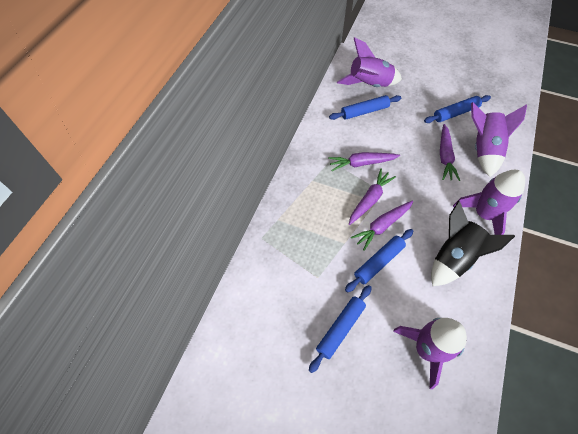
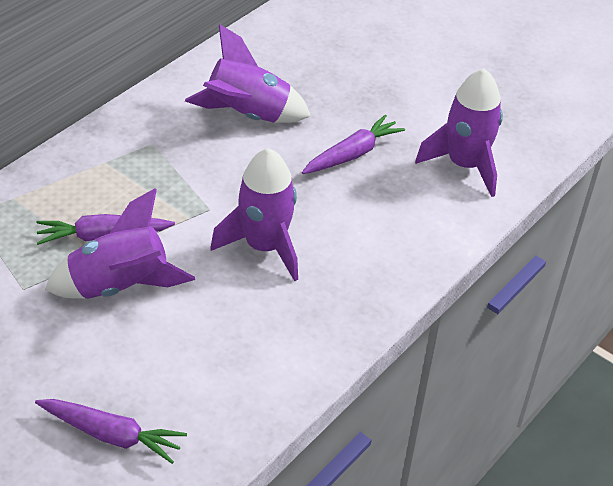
black rocket: [431,201,515,286] = 1 -> none = 0
blue rolling pin: [309,285,372,373] [329,95,401,120] [345,229,413,292] [424,95,491,123] = 4 -> none = 0
purple carrot: [328,152,400,171] [349,168,396,225] [351,201,413,251] [440,124,460,181] = 4 -> [35,399,187,464] [37,214,175,245] [302,115,405,174] = 3

